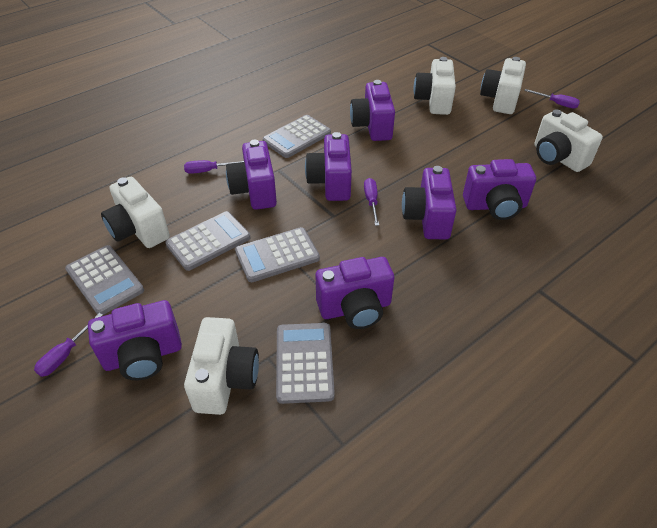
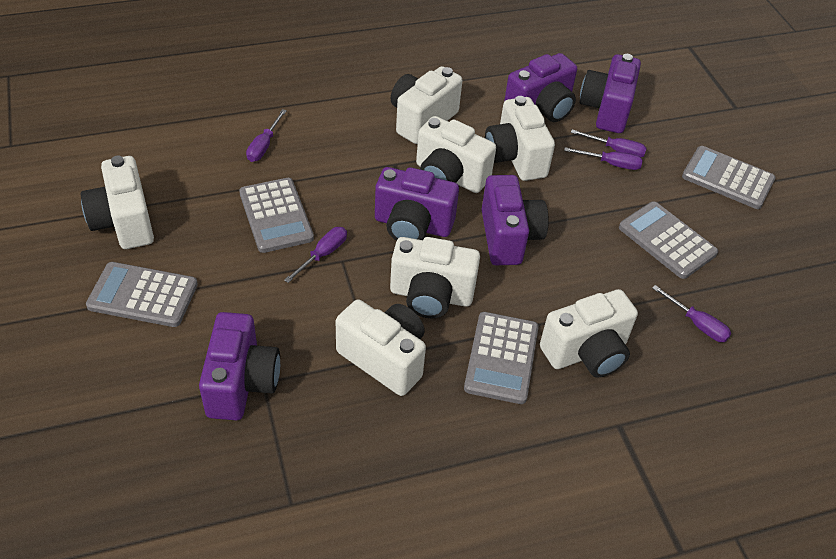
purple camera: [88,300,182,380] [226,140,277,210] [305,132,352,201] [316,257,394,329] [350,80,395,141] [402,166,456,239] [463,159,536,220] = 7 -> [199,312,280,420] [375,167,459,241] [481,175,549,265] [504,53,577,122] [580,54,641,133] = 5
purple screwdriver: [34,313,103,377] [184,160,244,174] [364,178,379,226] [524,89,580,108] = 4 -> [246,109,287,162] [284,227,347,283] [564,147,643,170] [571,130,647,157] [652,285,731,342] = 5
white camera: [101,177,170,248] [184,317,259,415] [413,57,456,115] [480,57,526,114] [534,109,603,172] = 5 -> [81,156,154,249] [336,299,426,396] [390,237,480,318] [391,66,462,144] [416,116,496,193] [485,96,555,181] [540,289,638,378] = 7

